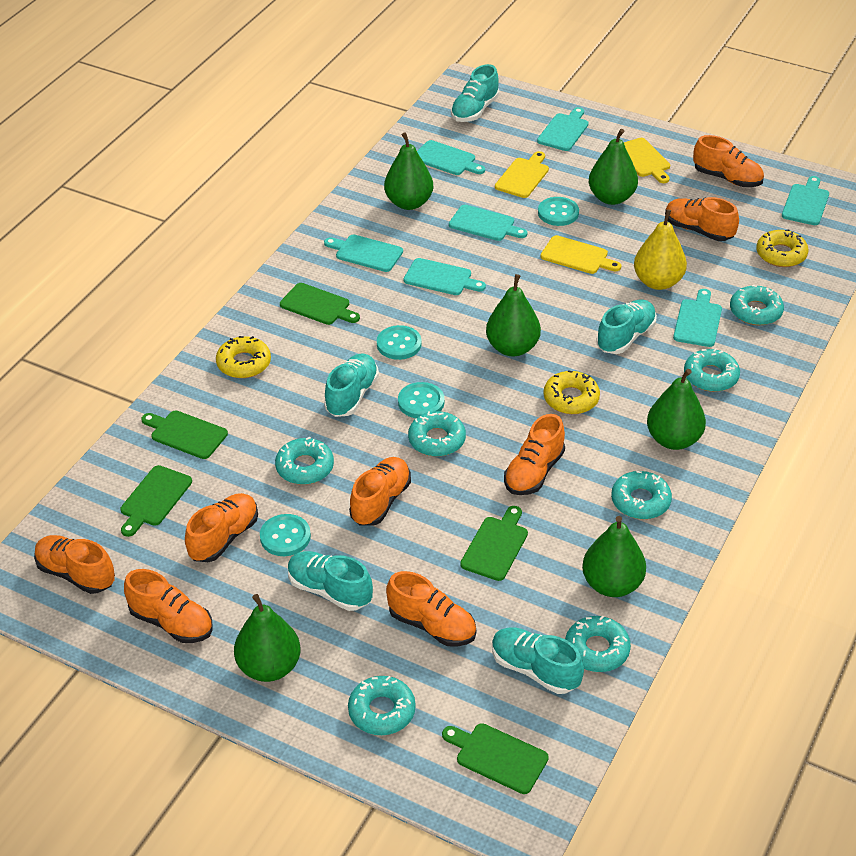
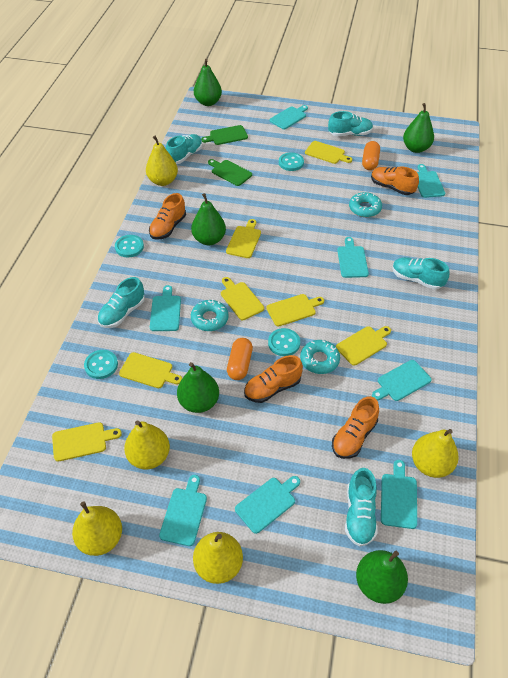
green cutting board: [120,465,192,537] [141,411,228,459] [280,283,360,325] [442,723,549,794] [460,506,528,581] = 5 -> [201,125,248,145] [208,159,252,186] = 2
green pear: [234,594,300,682] [384,132,433,210] [486,274,541,356] [582,516,646,597] [589,129,638,205] [647,369,706,450] = 6 -> [177,362,219,413] [191,193,226,245] [194,59,222,106] [356,550,408,604] [403,103,434,153] = 5
orange capsule: none = 0 -> [227,338,253,380] [362,141,380,170] = 2
orange shoe: [34,535,115,594] [124,569,213,643] [185,493,258,562] [349,457,411,526] [386,571,476,647] [504,414,565,495] [665,197,739,241] [693,135,764,187] = 8 -> [149,193,186,240] [244,355,303,403] [332,396,379,459] [371,166,419,195] = 4
turquoise cutting board: [324,235,403,272] [404,258,486,295] [417,140,485,175] [449,205,527,241] [537,107,589,151] [673,289,722,347] [782,176,829,225] = 7 -> [150,285,181,331] [159,475,207,546] [235,476,300,534] [270,105,308,129] [337,237,369,278] [372,360,432,401] [381,460,417,529] [417,164,445,198] = 8
turquoise donut: [275,437,334,485] [348,676,416,735] [408,411,466,457] [565,615,631,672] [611,471,672,519] [684,348,740,392] [730,285,784,325] = 7 -> [191,299,229,331] [300,340,340,374] [349,192,382,217] = 3
yellow cutting board: [495,151,549,198] [540,235,622,274] [624,138,670,183] = 3 -> [52,422,122,462] [119,352,182,388] [221,277,264,320] [226,219,261,258] [266,294,324,326] [305,141,352,164] [336,326,391,366] = 7
yellow donut: [216,336,271,378] [543,370,600,414] [756,229,809,267] = 3 -> none = 0
yellow pear: [634,209,687,290] = 1 -> [72,501,122,556] [124,421,170,470] [146,136,178,186] [193,532,243,584] [412,429,459,478] = 5

